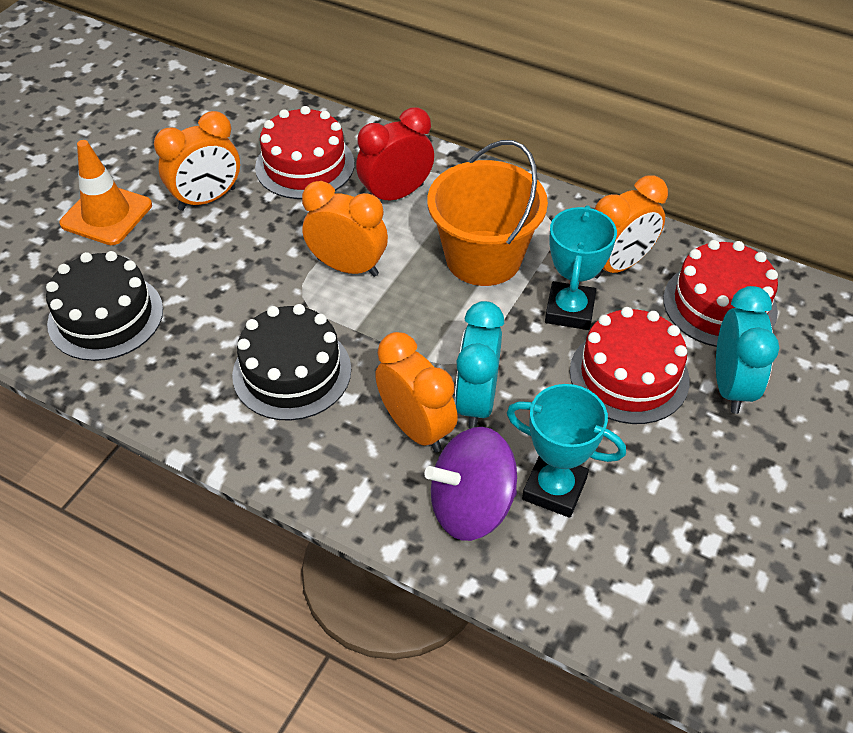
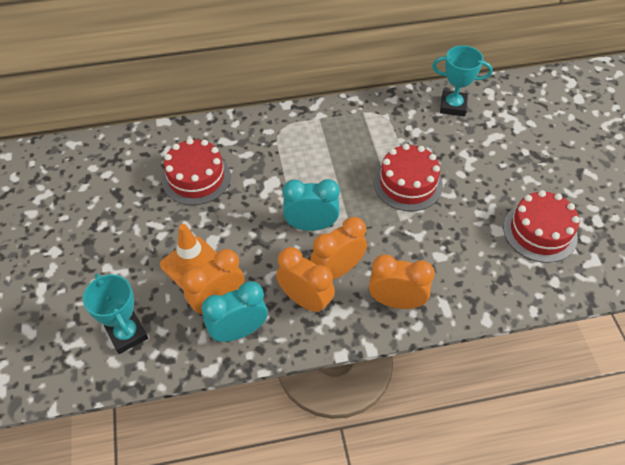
black cake: [46,251,163,361] [232,304,351,421] = 2 -> none = 0
orange bucket: [427,140,548,286] = 1 -> none = 0
purple spinning top: [424,427,517,541] = 1 -> none = 0
red clock: [356,107,434,201] = 1 -> none = 0

